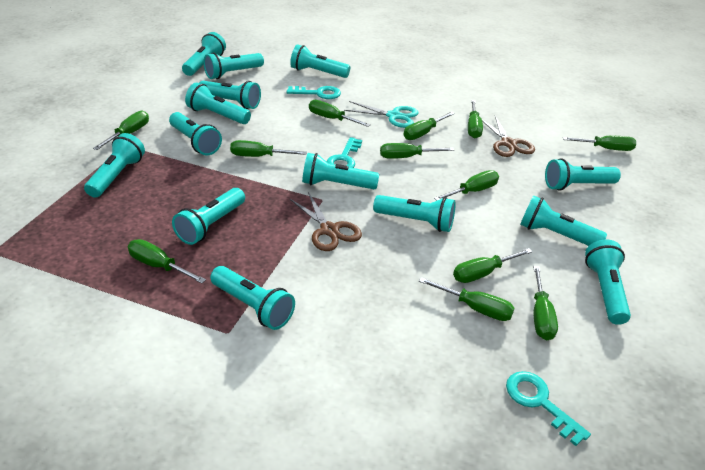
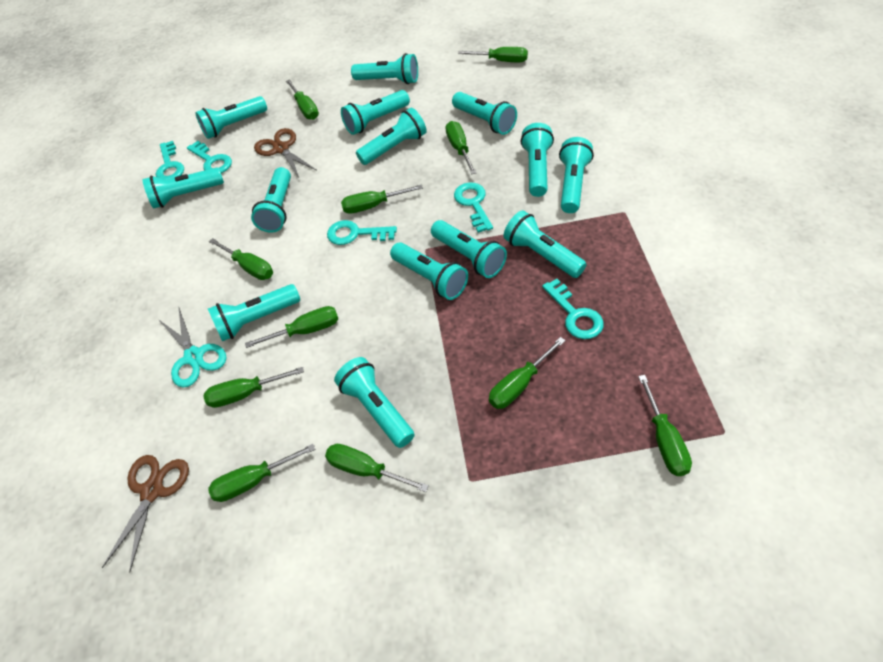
green screwdriver: [93,111,149,150] [128,239,206,284] [230,140,307,157] [309,100,371,127] [380,143,454,159] [403,112,455,140] [419,277,515,321] [434,170,499,201] [453,248,533,283] [468,100,483,139] [533,266,558,341] [563,136,636,151] = 12 -> [203,367,304,408] [208,444,316,502] [209,238,273,280] [245,306,338,348] [286,79,319,120] [325,444,429,492] [341,184,423,214] [445,121,477,174] [458,47,528,62] [489,337,566,409] [638,375,692,476] = 11
turquoise key: [287,86,341,99] [326,137,362,168] [506,371,591,446] = 3 -> [156,141,184,180] [187,141,232,173] [327,220,397,245] [454,182,493,233] [542,279,604,339] = 5

